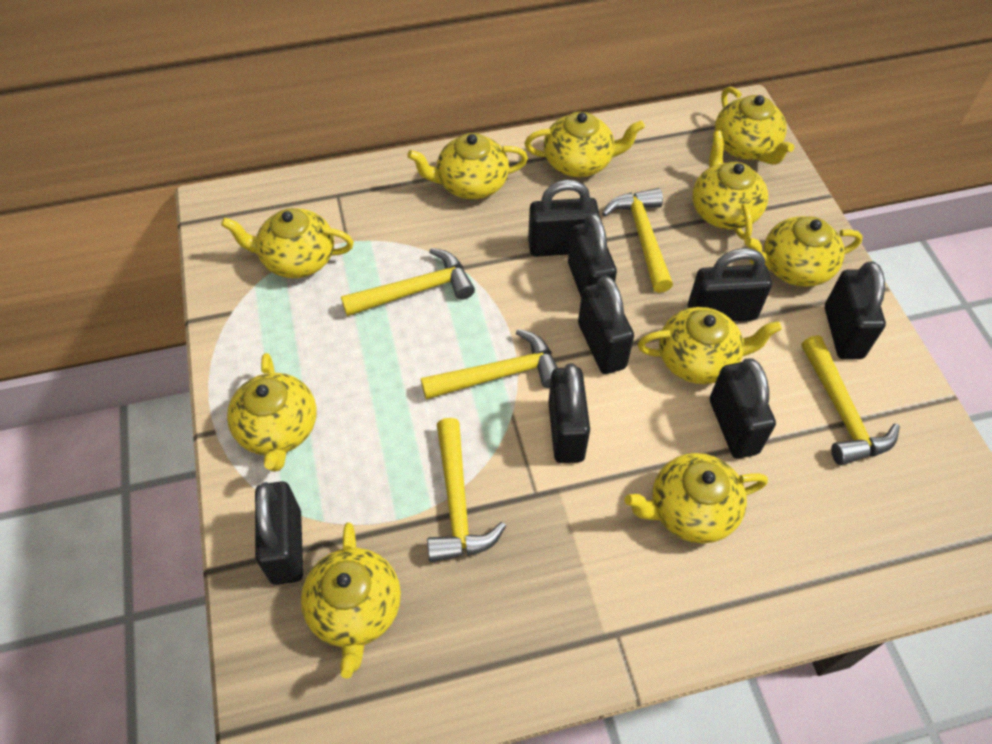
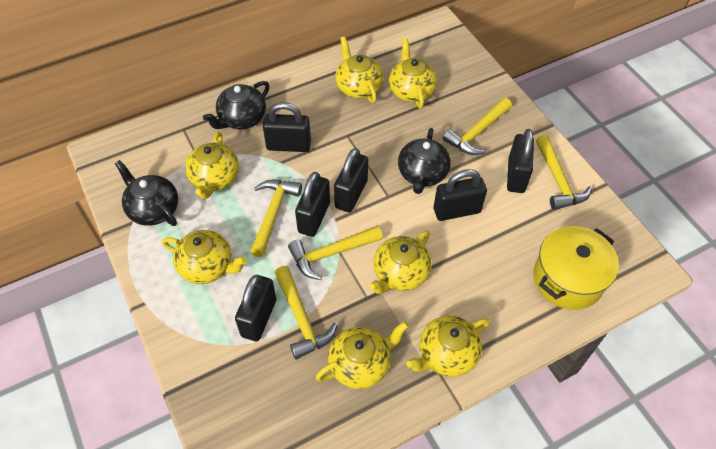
black padlock: [255,481,303,585] [528,180,599,257] [548,363,590,463] [568,213,617,296] [578,275,634,374] [688,248,772,321] [710,358,776,459] [825,261,886,360] = 8 -> [235,275,276,341] [263,102,311,152] [295,172,330,237] [334,148,368,212] [434,169,487,221] [507,129,534,193] = 6
black teapot: none = 0 -> [115,160,178,226] [203,81,269,129] [398,128,451,194] = 3
yellow pot: none = 0 -> [533,226,619,310] = 1
yellow teapot: [221,208,354,278] [227,353,317,472] [301,522,401,679] [407,133,528,199] [525,112,645,177] [624,453,768,544] [638,307,782,384] [692,131,768,240] [715,86,794,165] [744,216,863,287] = 10 -> [162,230,247,284] [185,132,239,199] [316,321,409,389] [335,36,384,103] [369,230,432,294] [389,38,437,109] [406,316,490,377] = 7

